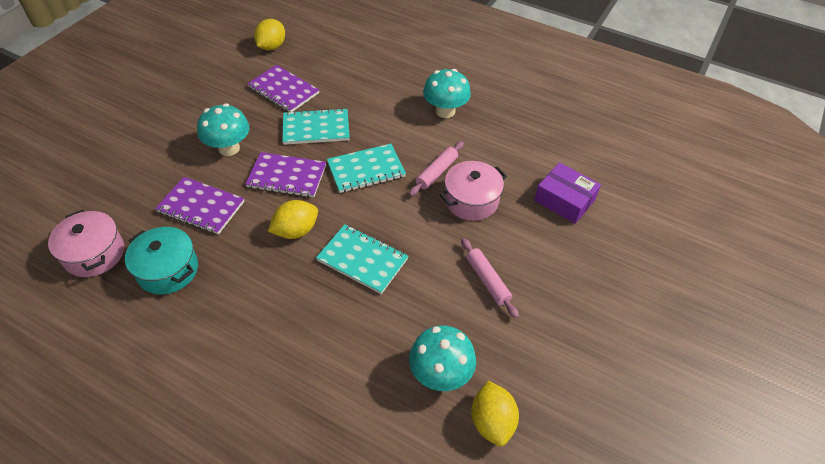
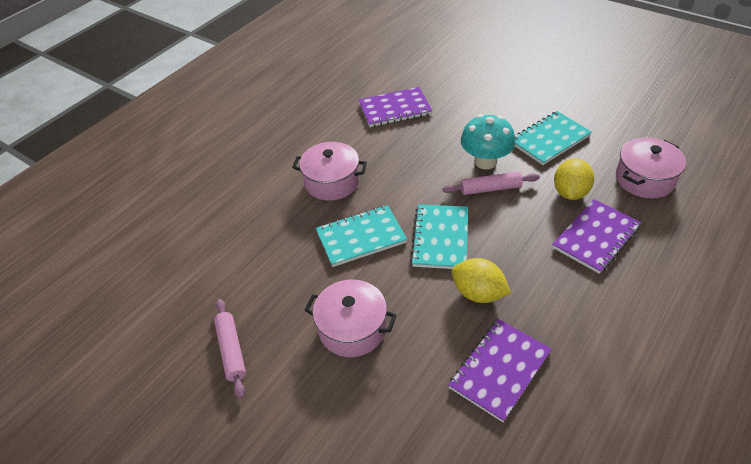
pink pot: [48,209,124,277] [440,161,507,221] = 2 -> [292,142,367,200] [305,280,397,357] [616,138,686,198] = 3
purple box: [534,162,601,224] = 1 -> none = 0
turquoise mushroom: [197,103,249,156] [409,325,476,391] [423,69,471,118] = 3 -> [461,114,515,169] = 1
turquoise pot: [125,227,198,294] = 1 -> none = 0
yellow lemon: [254,19,285,50] [268,200,318,239] [471,380,519,446] = 3 -> [452,258,511,303] [554,158,594,200] = 2

